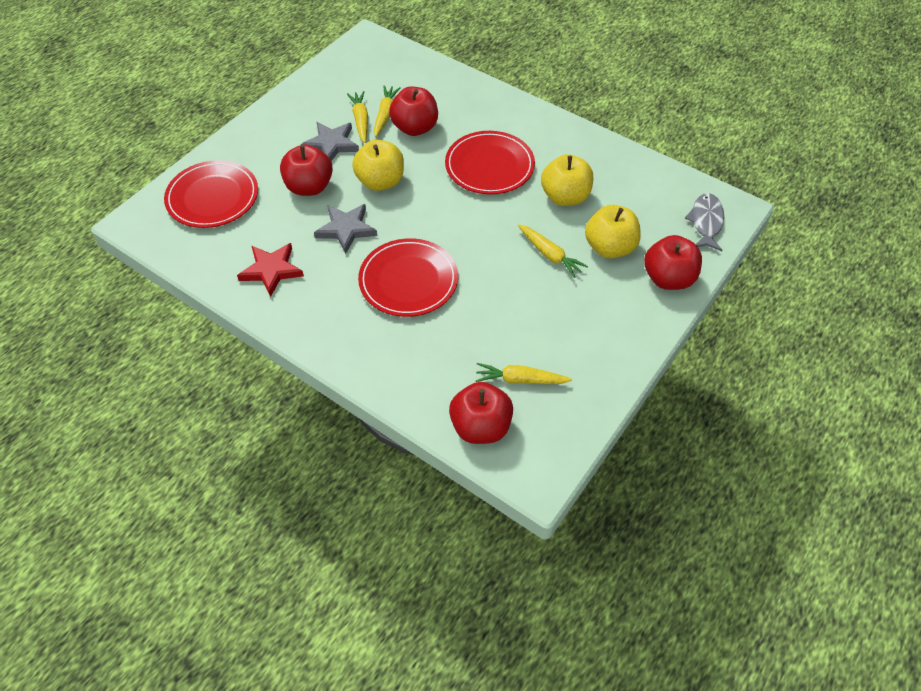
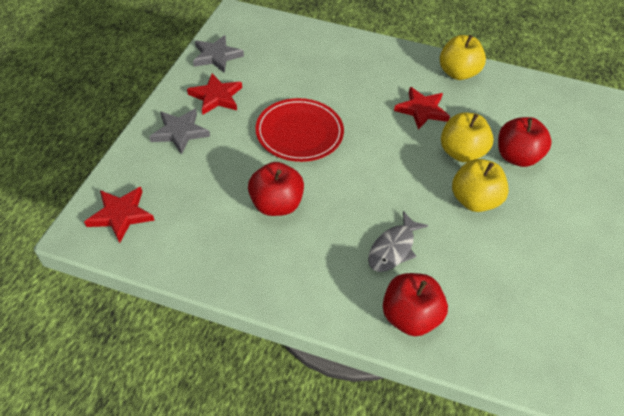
red apple: [280,144,333,196] [389,87,438,136] [449,382,513,444] [644,235,702,290] = 4 -> [248,162,304,216] [383,273,448,336] [498,117,552,167] = 3
red plate: [164,160,258,228] [358,238,458,317] [445,131,535,194] = 3 -> [255,98,344,162] = 1
red star: [237,243,304,297] = 1 -> [84,187,155,243] [187,73,242,115] [394,87,450,130] = 3
yellow carrot: [347,91,368,143] [374,86,401,137] [475,363,572,384] [518,224,588,278] = 4 -> none = 0

